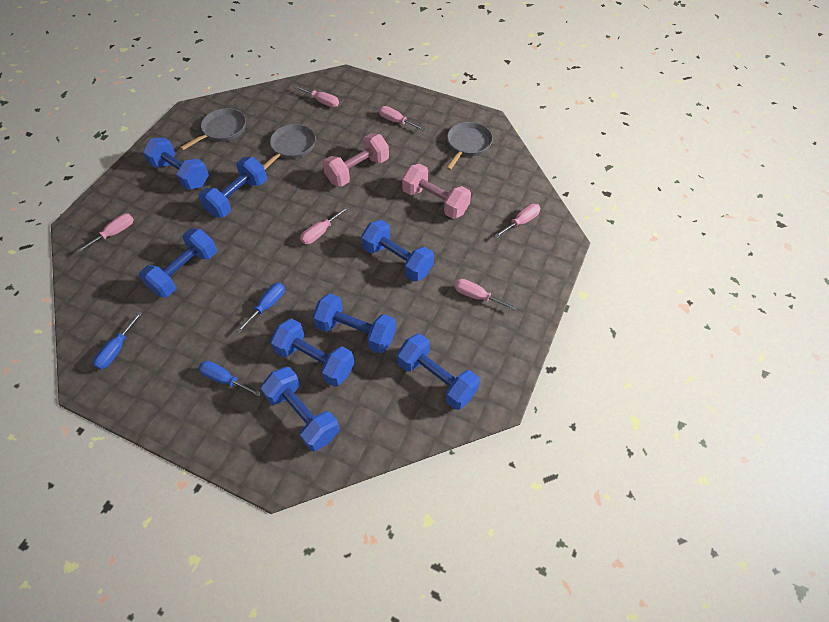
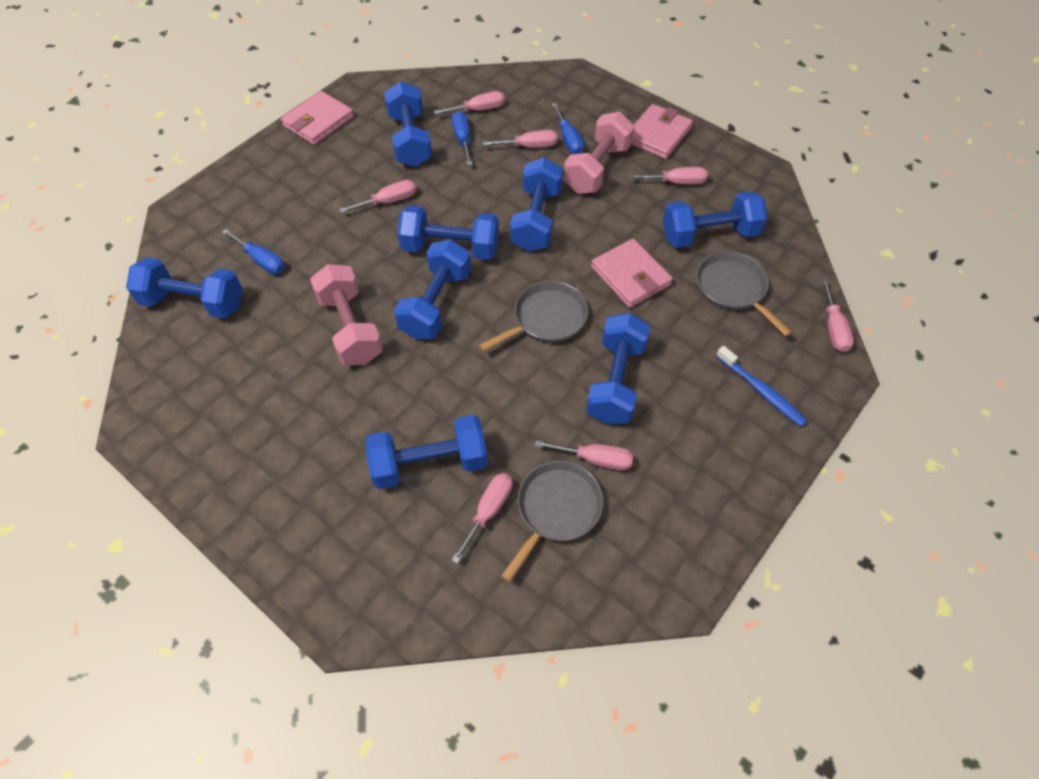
blue toothbrush: none = 0 -> [716,346,807,427] = 1
pink screwdriver: [77,214,134,253] [295,86,339,107] [300,207,349,244] [379,106,425,130] [455,279,517,310] [494,204,540,238] = 6 -> [339,180,416,213] [434,91,505,115] [452,473,512,564] [482,130,558,148] [535,440,633,470] [629,167,708,184] [821,278,854,352] = 7
pink wallet: none = 0 -> [281,91,354,145] [591,239,673,308] [632,104,693,159] = 3

